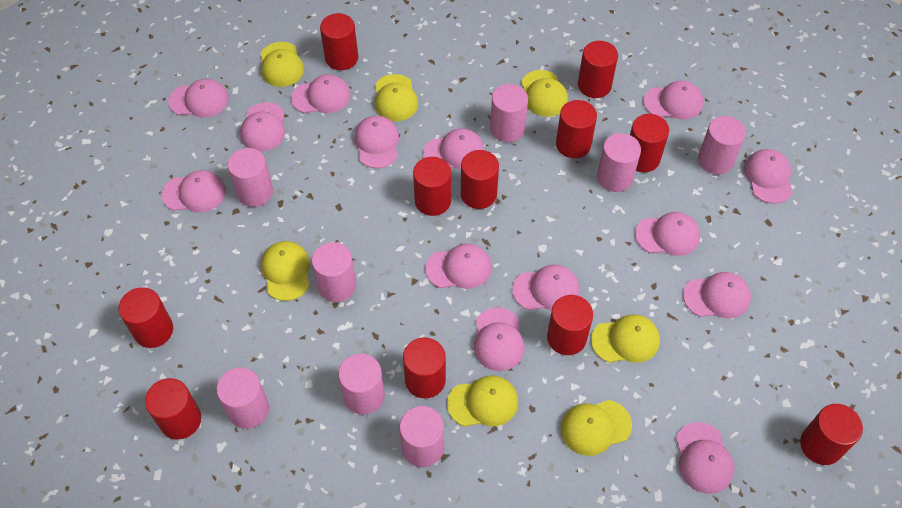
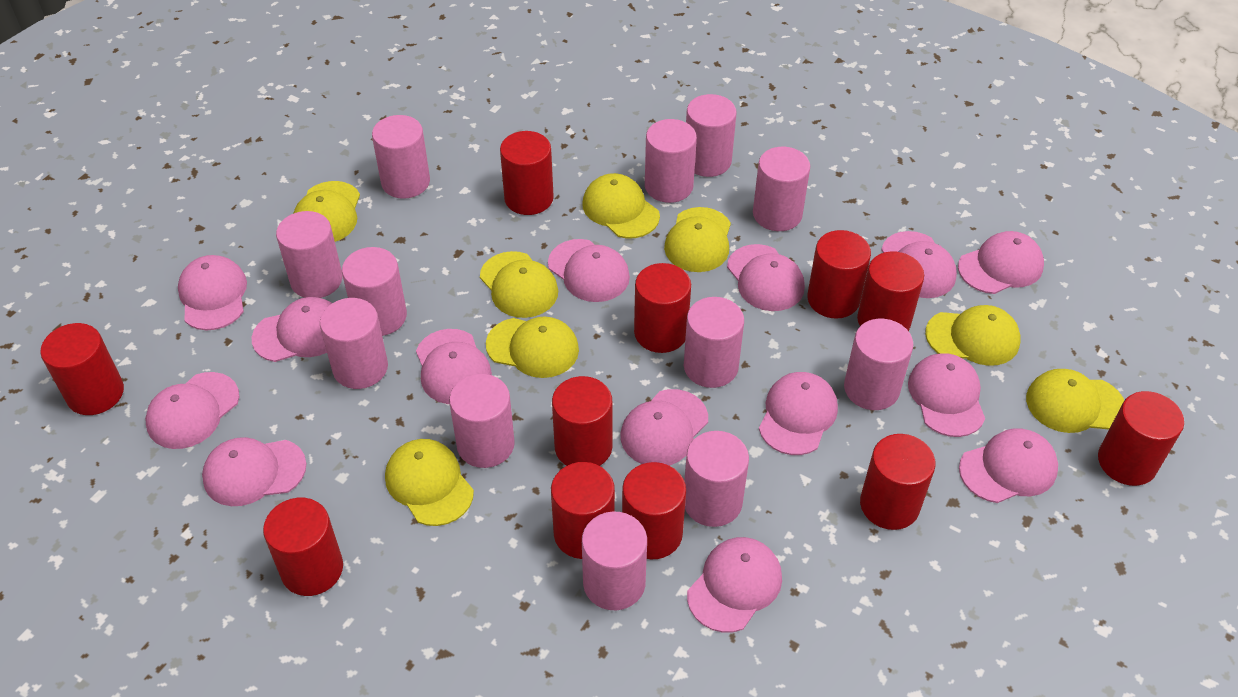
pink cylinder: [217,367,269,429] [227,148,273,207] [312,242,356,302] [338,354,385,415] [400,406,444,467] [490,84,528,142] [597,133,641,192] [698,116,746,175] = 8 -> [276,211,343,298] [320,298,388,389] [342,247,407,336] [372,115,430,199] [449,374,515,468] [582,512,647,610] [645,119,697,203] [684,297,744,388] [684,431,749,527] [686,94,737,177] [753,147,810,231] [844,319,913,410] = 12
yellow cap: [260,42,304,87] [261,241,310,301] [375,74,418,121] [447,376,518,427] [521,70,568,117] [561,400,632,456] [591,314,660,363] = 7 -> [293,181,360,242] [385,439,474,526] [480,251,558,318] [486,316,579,378] [582,173,660,238] [664,207,731,272] [925,305,1020,366] [1026,369,1124,433] = 8

